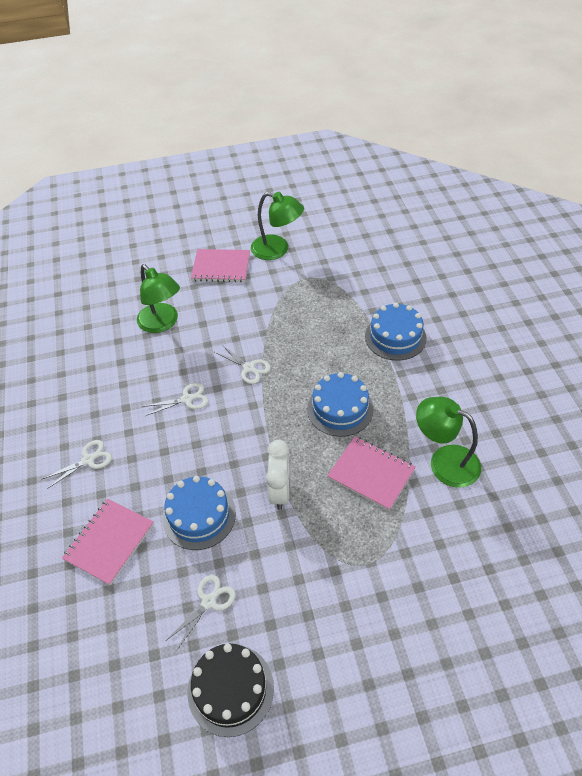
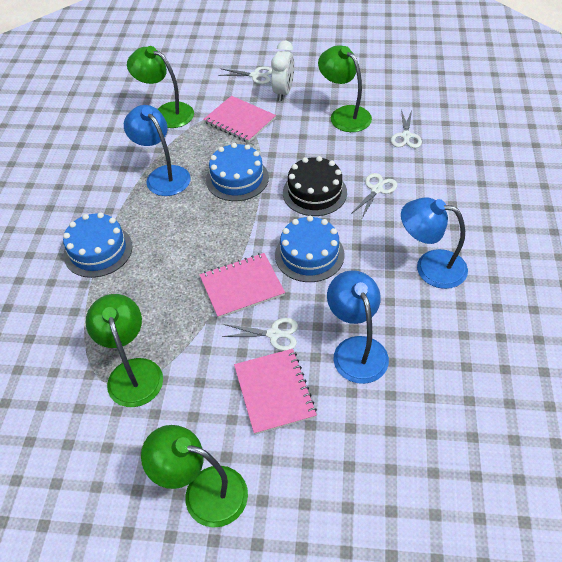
blue lamp: none = 0 -> [124,105,191,196] [327,270,389,384] [401,197,468,289] = 3
green lamp: [137,264,180,333] [251,192,304,260] [416,397,481,488] = 3 -> [86,294,163,407] [127,46,194,128] [141,425,248,528] [318,45,372,132] = 4

